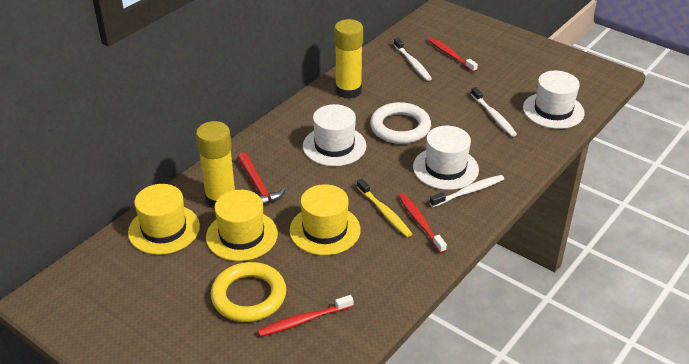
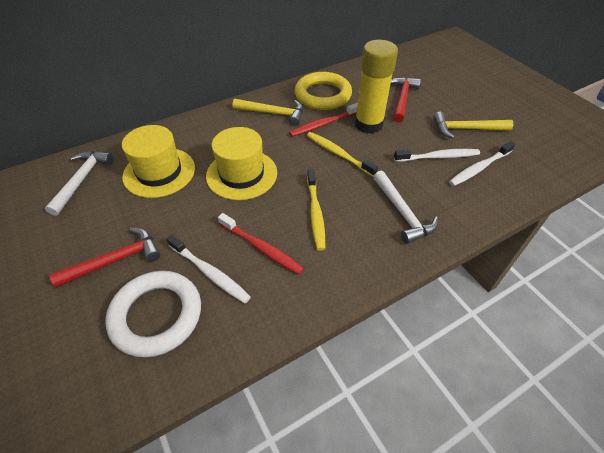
red hammer: [237,152,286,206] = 1 -> [49,228,160,288] [391,77,421,123] = 2
red toothbrush: [257,295,353,337] [399,193,447,253] [427,37,478,72] = 3 -> [218,213,304,275] [289,103,358,137] = 2
white hammer: none = 0 -> [45,151,113,216] [373,171,438,244] = 2
white hat: [303,104,367,166] [413,126,479,190] [523,71,585,129] = 3 -> none = 0
yellow glue stick: [196,121,235,208] [334,19,363,99] = 2 -> [355,40,398,134] = 1
yellow hammer: none = 0 -> [233,99,303,126] [433,112,513,139] = 2
yellow hat: [128,184,200,255] [206,190,278,261] [289,184,361,255] = 3 -> [122,125,195,198] [206,127,277,200] = 2
yellow toothbrush: [357,179,412,237] = 1 -> [307,132,378,176] [307,169,325,251] = 2

